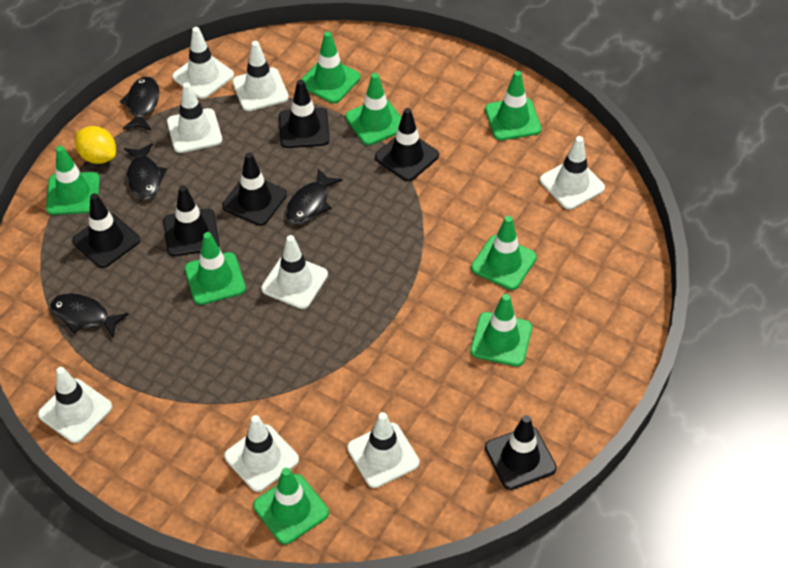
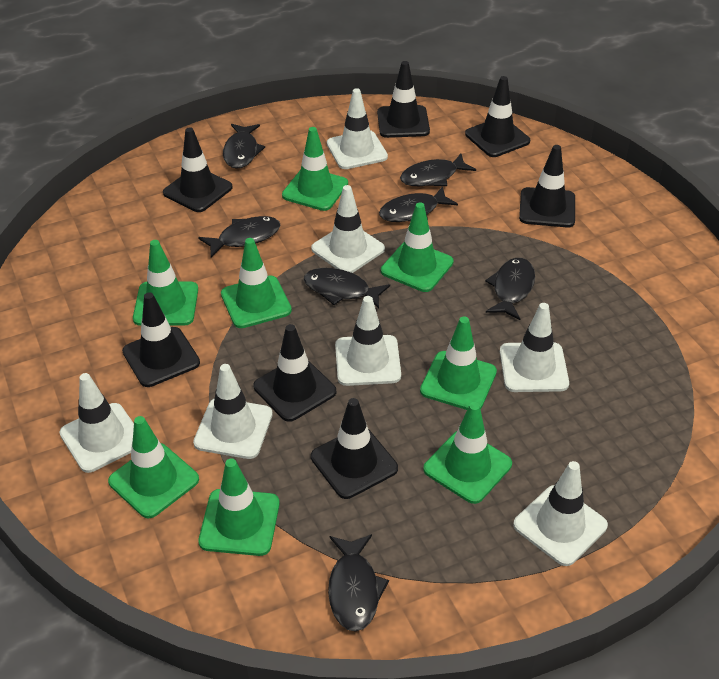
black fish: [50,293,128,338] [120,77,160,130] [124,143,167,200] [286,169,343,224] = 4 -> [198,216,280,258] [223,124,265,169] [304,268,390,309] [328,534,389,632] [379,186,458,222] [400,154,476,186] [485,258,535,320] = 7
black traffic cone: [72,193,140,268] [163,185,219,256] [222,152,287,226] [279,80,330,148] [375,108,439,181] [485,415,557,490] = 6 -> [122,292,200,387] [163,127,233,212] [253,324,336,422] [311,398,398,499] [377,61,430,138] [465,76,530,157] [519,145,575,227] = 7
white traffic cone: [38,367,112,443] [167,82,222,153] [172,27,234,99] [224,415,299,492] [232,41,289,111] [261,235,328,309] [347,412,420,488] [540,136,605,210] = 8 -> [59,373,134,473] [193,364,273,459] [311,185,385,273] [327,88,388,169] [335,296,401,386] [500,303,569,392] [513,461,608,566] = 7
yellow lemon: [75,126,116,164] = 1 -> none = 0

